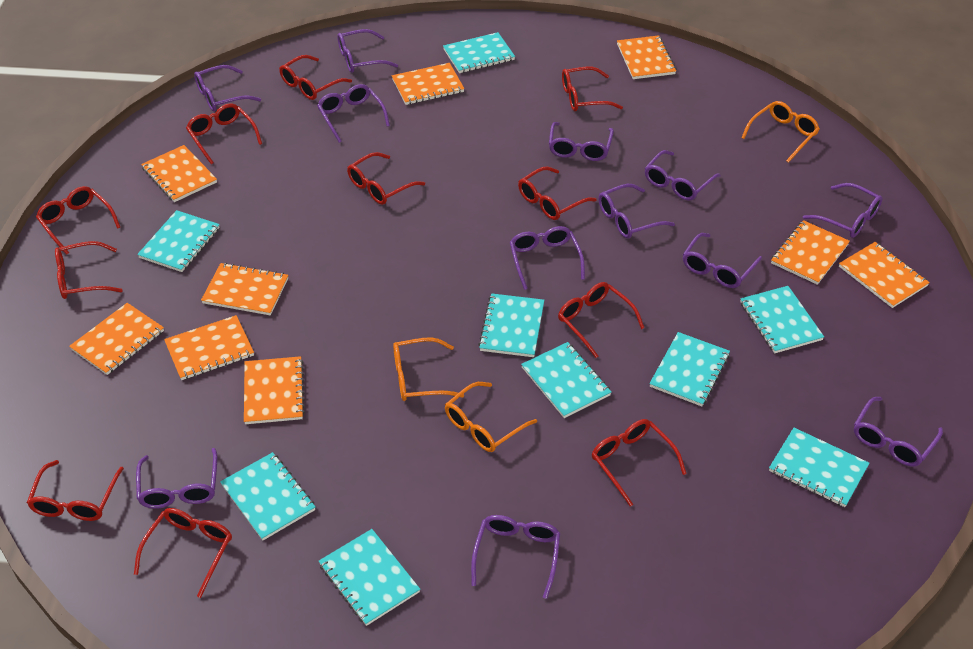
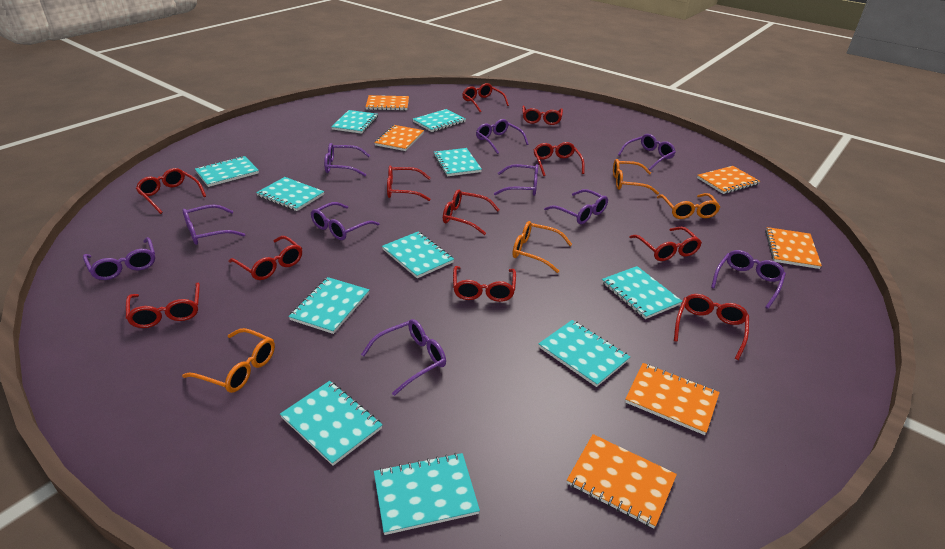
orange glasses: [393,337,464,401] [445,382,537,452] [741,101,820,163] = 3 -> [182,328,275,393] [512,221,572,273] [613,159,659,195] [657,193,720,219] = 4
orange notebook: [69,303,164,375] [141,145,217,202] [164,315,254,380] [201,263,288,315] [244,356,305,424] [392,63,465,105] [617,35,676,79] [771,220,850,285] [839,242,930,308] = 9 -> [365,95,409,110] [374,125,424,151] [567,434,677,528] [625,363,720,435] [697,166,760,194] [765,227,822,269] = 6
purple glasses: [136,448,218,509] [194,65,261,112] [317,84,390,143] [337,29,398,73] [471,515,560,599] [510,226,585,290] [549,122,614,161] [598,184,675,238] [645,150,721,201] [683,233,762,288] [803,183,882,238] [854,397,943,467] = 12 -> [83,237,155,280] [183,205,245,245] [311,202,380,240] [324,143,370,176] [361,319,446,396] [476,119,528,154] [494,164,538,196] [544,189,608,224] [618,134,676,170] [711,250,786,309] = 10
turquoise notebook: [137,210,220,272] [220,452,315,541] [319,529,420,626] [443,32,515,73] [478,293,544,357] [521,342,611,418] [649,332,730,406] [740,286,824,353] [769,428,870,507] = 9 -> [195,156,259,187] [256,177,324,211] [280,381,383,466] [288,277,370,334] [331,110,378,134] [374,453,480,535] [382,232,454,278] [413,109,466,132] [433,148,482,176] [538,320,630,387] [602,266,683,319] = 11

